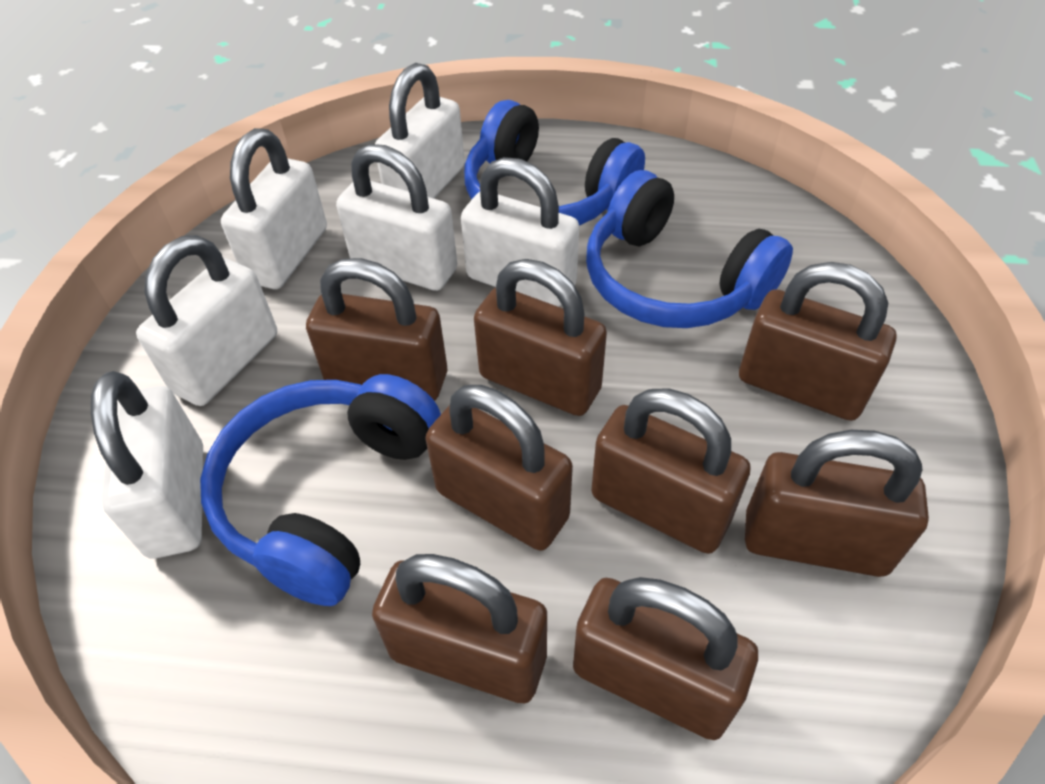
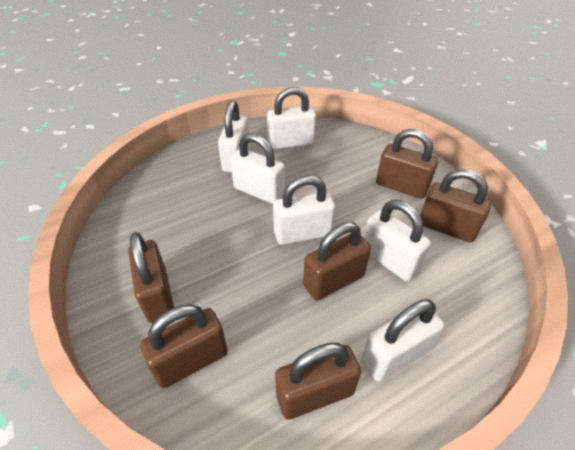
blue headphones: [200,374,441,606] [464,100,645,226] [586,170,793,328] = 3 -> none = 0
brown padlock: [306,258,447,401] [372,554,547,703] [425,385,573,551] [474,259,607,416] [573,577,758,740] [591,388,751,554] [739,262,897,421] [745,430,929,577] = 8 -> [128,232,174,323] [140,304,228,388] [275,343,361,420] [303,222,371,301] [376,129,438,199] [420,169,491,242] = 6

